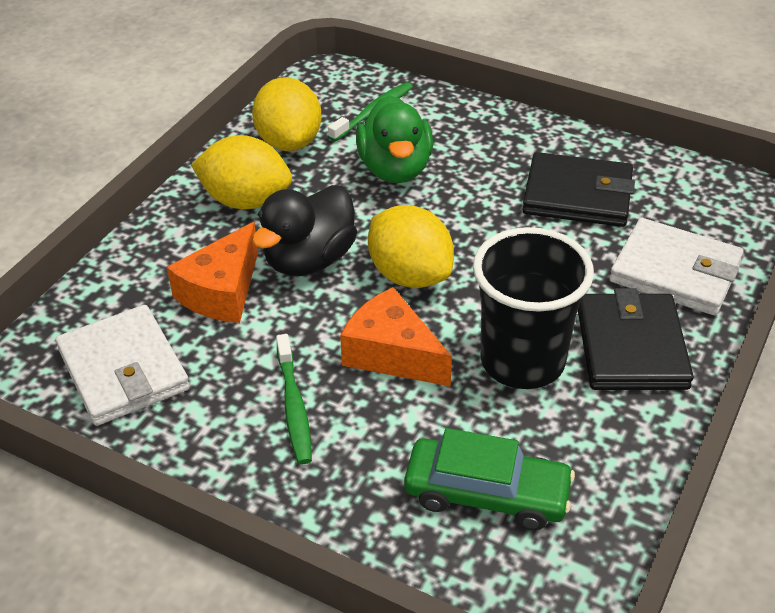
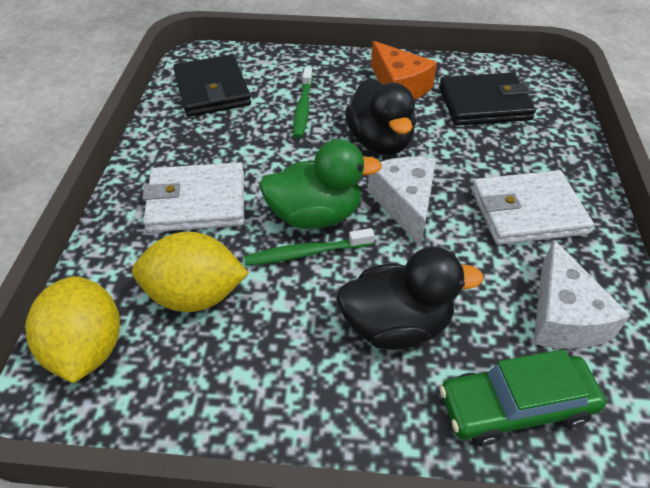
black cup: [473,227,594,389] = 1 -> none = 0
black duck: [252,185,357,276] = 1 -> [336,247,483,350] [345,78,416,155] = 2
orange cheese: [167,222,258,323] [340,287,452,387] = 2 -> [371,41,437,100] = 1
white cheese: none = 0 -> [368,157,436,247] [533,240,631,349] = 2
yellow lemon: [191,135,292,209] [252,77,322,151] [368,205,454,288] = 3 -> [25,276,120,383] [132,232,248,312] = 2

